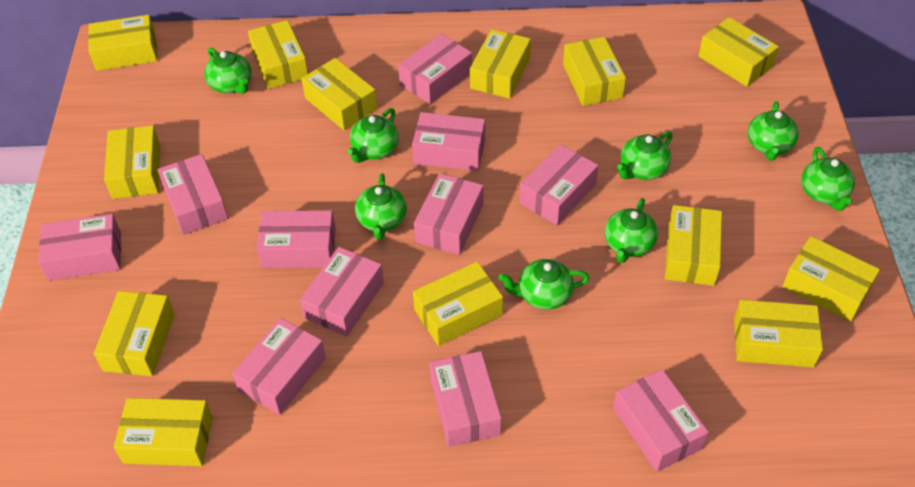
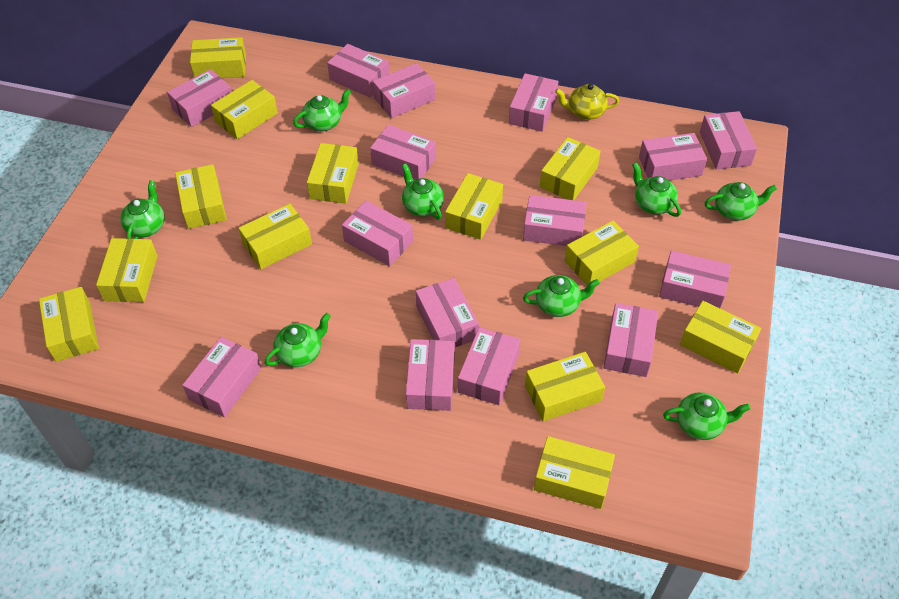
pink box: [38,214,121,281] [158,154,228,235] [232,318,326,415] [256,210,336,268] [300,247,384,337] [398,34,472,104] [412,112,485,171] [414,173,484,255] [429,351,502,447] [519,144,599,225] [613,369,709,472] = 11 -> [167,69,232,127] [182,337,261,417] [327,44,389,98] [342,201,413,266] [370,125,436,180] [373,63,435,118] [406,339,455,411] [416,278,479,347] [458,327,520,405] [509,73,559,132] [523,195,587,246] [603,303,658,377] [639,133,707,181] [659,250,731,309] [700,111,757,170] = 15
yellow teapot: none = 0 -> [555,84,619,120] = 1

